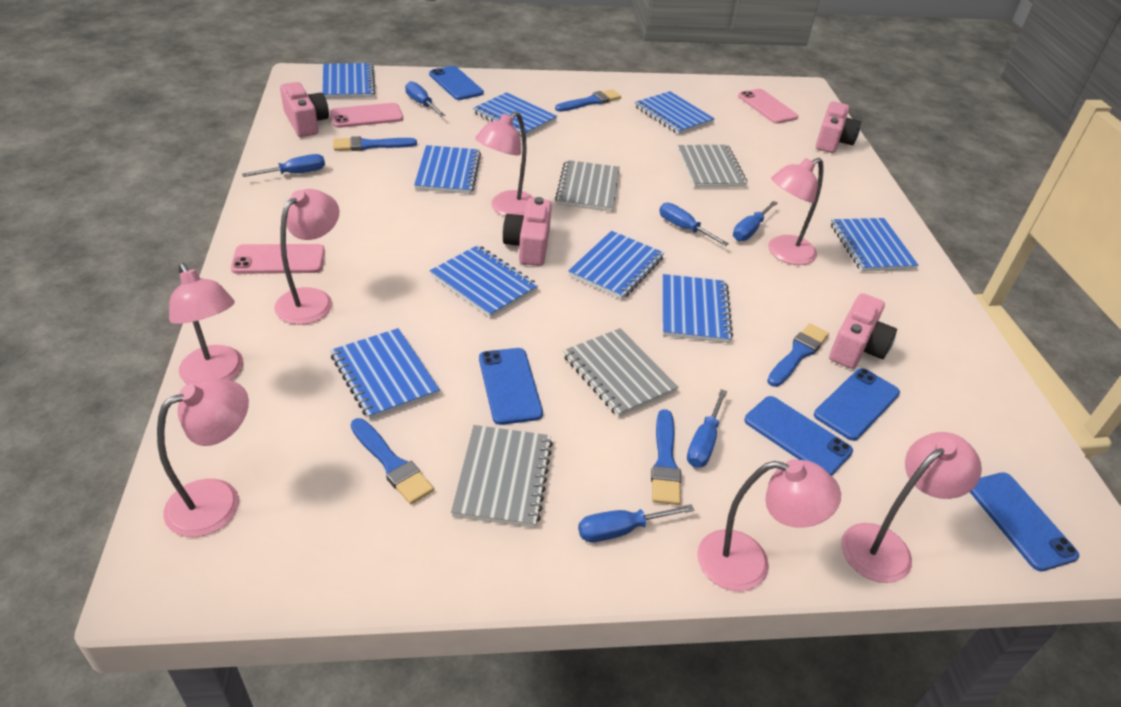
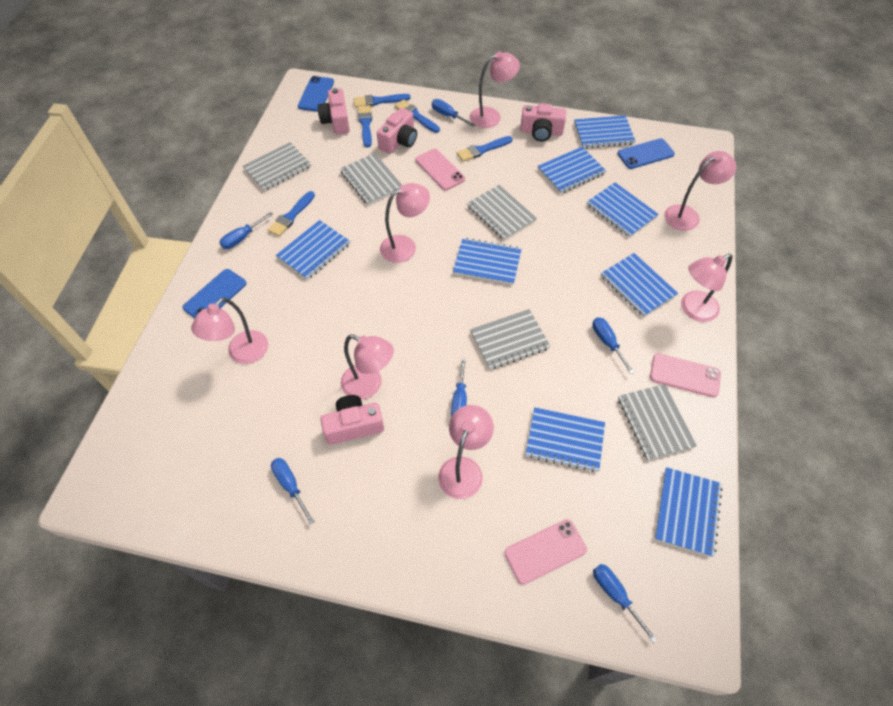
blue notebook: [322,63,375,98] [331,328,440,420] [414,145,481,194] [430,245,538,318] [473,92,557,136] [568,231,664,300] [635,91,715,135] [663,274,733,343] [831,218,919,272] = 9 -> [276,220,350,280] [453,238,522,285] [526,407,605,472] [538,147,606,194] [574,115,636,149] [587,182,659,238] [601,253,678,317] [655,467,722,557] = 8
blue phone: [429,66,484,100] [479,348,543,425] [744,396,853,476] [814,368,900,441] [970,472,1079,571] = 5 -> [183,269,247,318] [298,76,334,112] [617,138,675,169] = 3
grey notebook: [451,425,553,528] [555,160,620,212] [563,328,678,417] [678,145,747,188] = 4 -> [243,142,311,191] [340,153,402,205] [467,185,537,240] [470,309,550,370] [618,384,697,461] = 5

